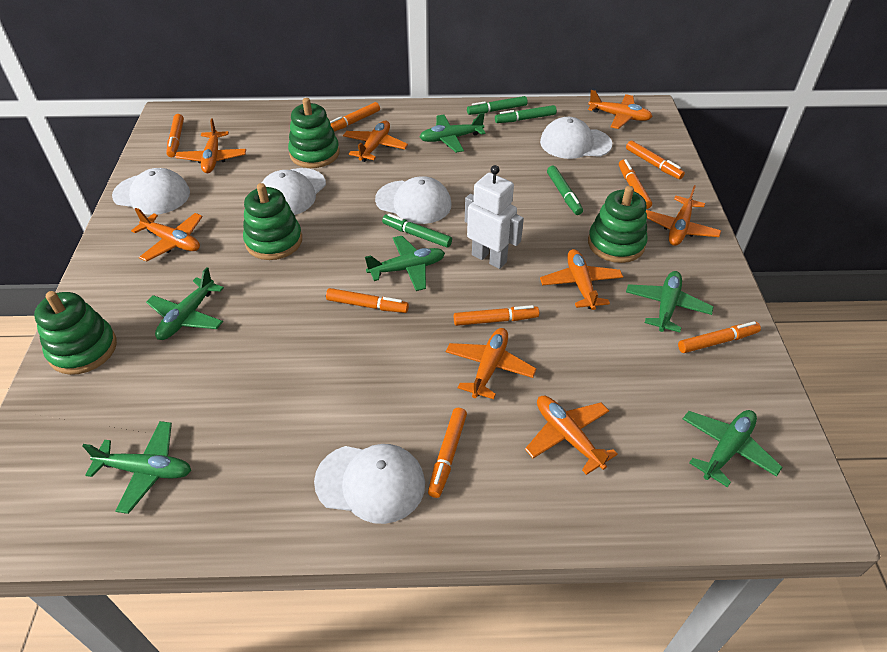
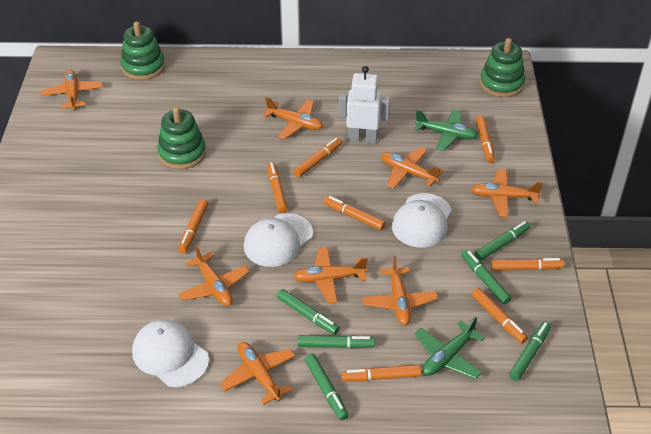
green marker: [382,214,452,247] [467,96,528,115] [495,105,557,123] [547,166,583,215] = 4 -> [277,289,340,335] [297,335,375,349] [305,353,349,420] [461,250,511,304] [475,221,531,261] [509,321,551,381] = 6
green plane: [83,421,191,514] [146,267,224,340] [365,236,445,291] [420,113,486,153] [626,271,713,333] [683,410,783,487] = 6 -> [414,109,478,151] [415,317,485,379] = 2
green stacking toy: [34,291,117,375] [243,183,302,260] [288,98,340,168] [588,186,648,263] = 4 -> [120,22,165,80] [157,107,206,169] [480,38,525,97] = 3
white cap: [112,168,190,215] [262,168,326,215] [314,444,425,524] [375,176,451,224] [540,117,612,159] = 5 -> [132,319,209,387] [244,213,313,267] [392,193,452,248] = 3

